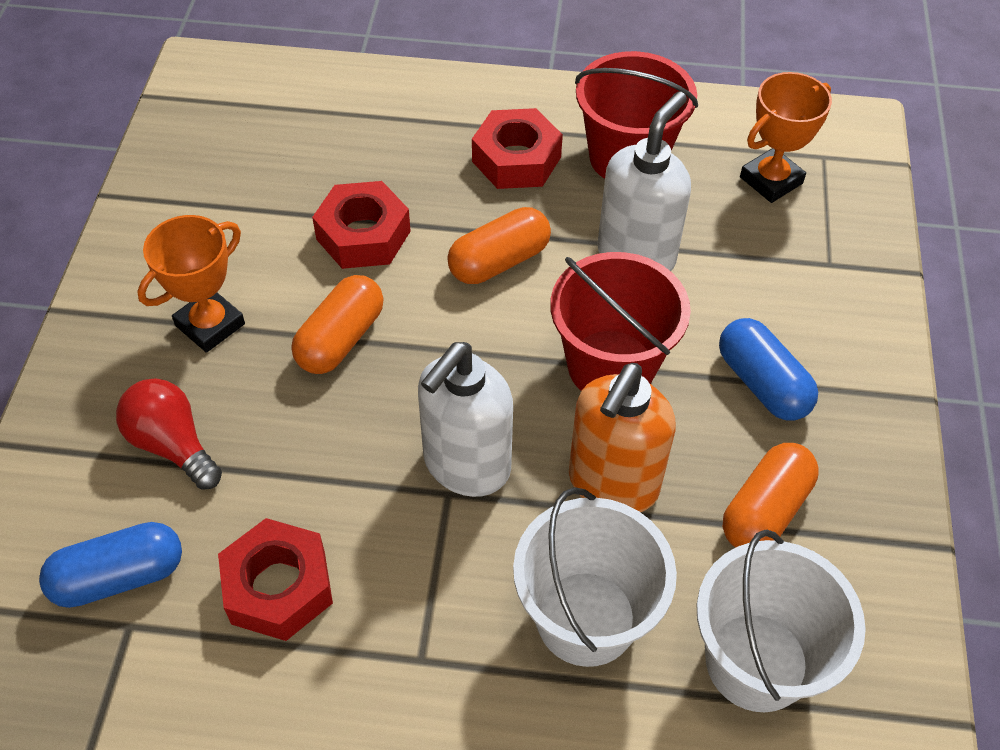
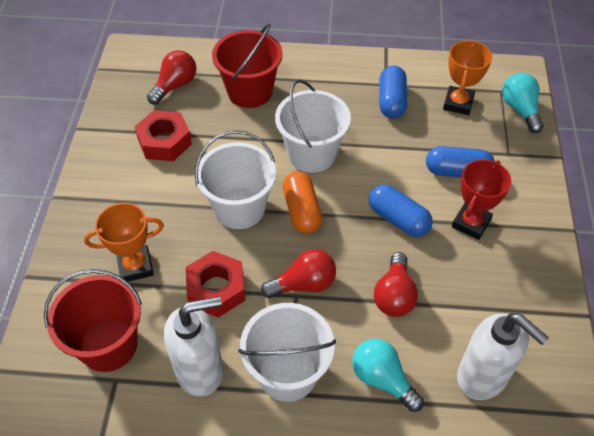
blue capsule: [39,522,182,608] [719,318,818,421] = 2 -> [369,184,433,237] [379,65,407,118] [426,146,495,177] = 3
orange capsule: [291,275,384,374] [447,207,551,284] [723,443,818,548] = 3 -> [283,171,322,234] = 1
orange soap dispenser: [569,363,676,512] = 1 -> none = 0
red light bulb: [116,379,222,490] = 1 -> [147,50,196,105] [261,249,336,298] [374,252,418,317] = 3
red nut: [218,518,333,641] [312,181,411,269] [472,108,563,189] = 3 -> [135,110,192,161] [186,251,245,318] = 2
red trophy: none = 0 -> [452,159,511,240] = 1
turquoise light bulb: none = 0 -> [352,339,424,412] [502,73,543,133] = 2
white bucket: [513,487,677,667] [697,530,866,712] = 2 -> [195,130,276,229] [238,303,336,402] [275,79,351,173] = 3

